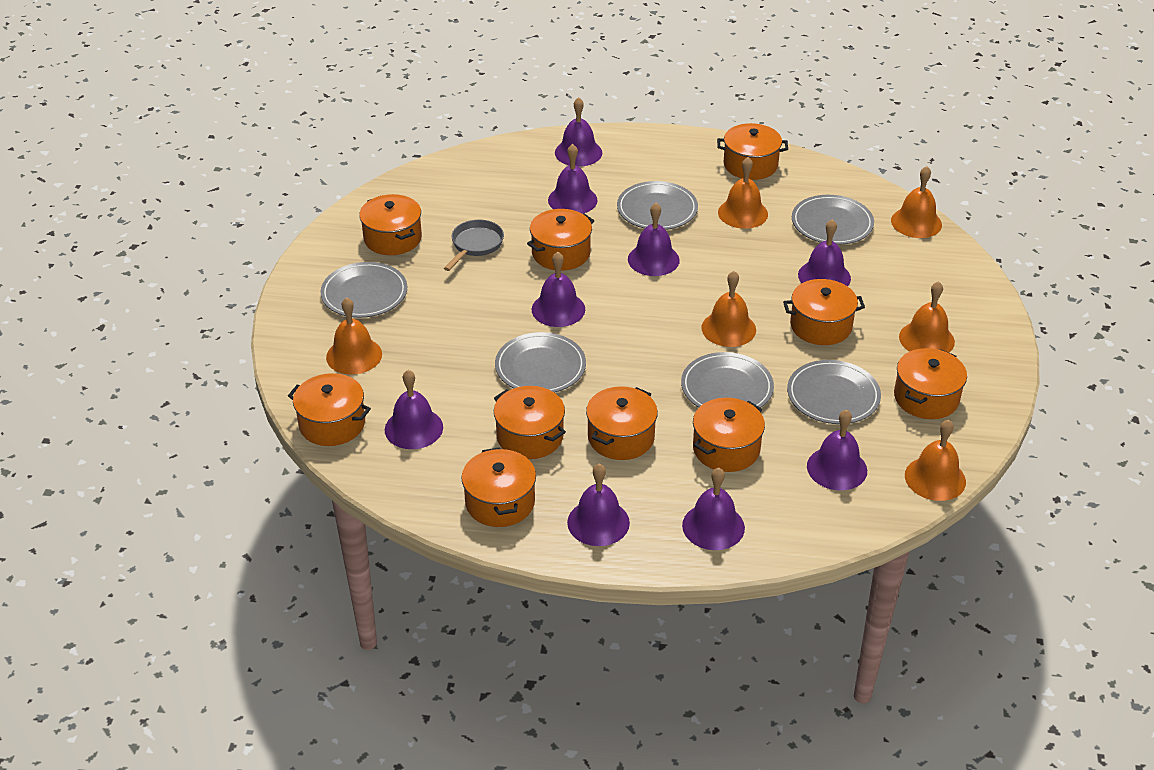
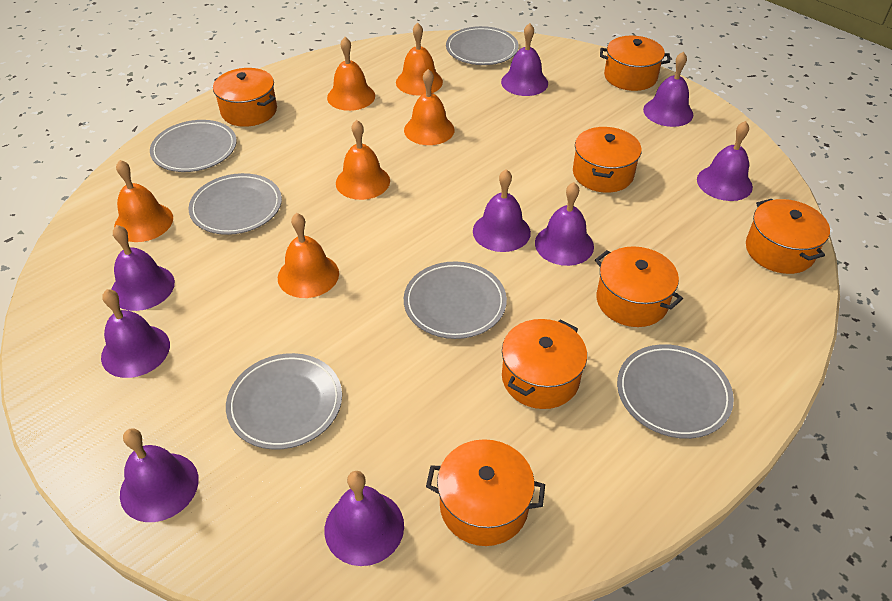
grey pan: [444,220,504,271] = 1 -> none = 0
orange pot: [288,373,371,446] [359,194,422,255] [461,447,536,527] [494,386,566,459] [527,209,594,271] [586,386,658,460] [693,398,765,472] [717,123,788,180] [783,279,865,345] [894,348,967,419] = 10 -> [213,68,277,127] [426,439,545,546] [502,319,587,409] [573,127,642,193] [595,246,683,327] [600,36,670,91] [746,199,830,274] = 7

